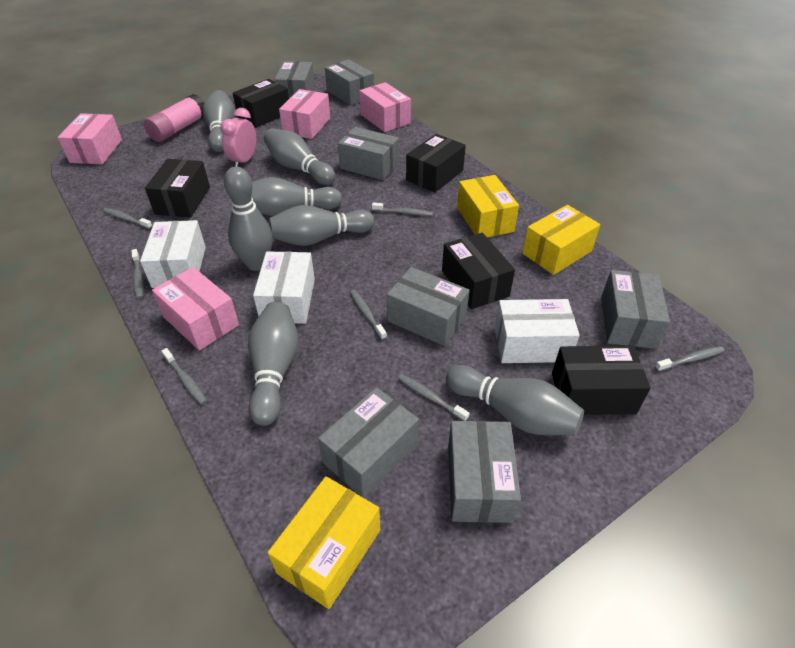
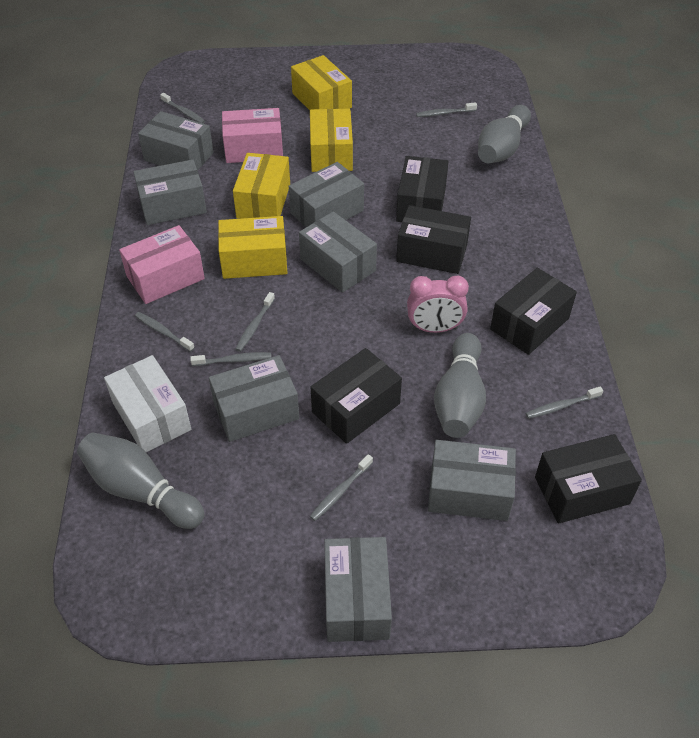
grey bowling pin: [203,90,235,152] [224,167,273,271] [248,302,299,426] [252,177,342,216] [264,128,336,185] [269,205,374,246] [446,365,584,436] = 7 -> [77,433,205,529] [434,333,486,438] [478,105,531,163] = 3
pink box: [58,113,122,164] [152,267,239,350] [279,89,330,139] [359,82,411,132] = 4 -> [119,225,205,304] [222,108,283,163] = 2
pink glue stick: [144,94,204,142] = 1 -> none = 0
white box: [140,220,206,288] [253,251,315,324] [495,299,580,363] = 3 -> [104,355,191,452] = 1
yellow box: [268,476,380,609] [457,175,519,237] [522,205,600,275] = 3 -> [218,216,287,279] [233,153,290,219] [291,55,352,110] [310,109,353,172] = 4

